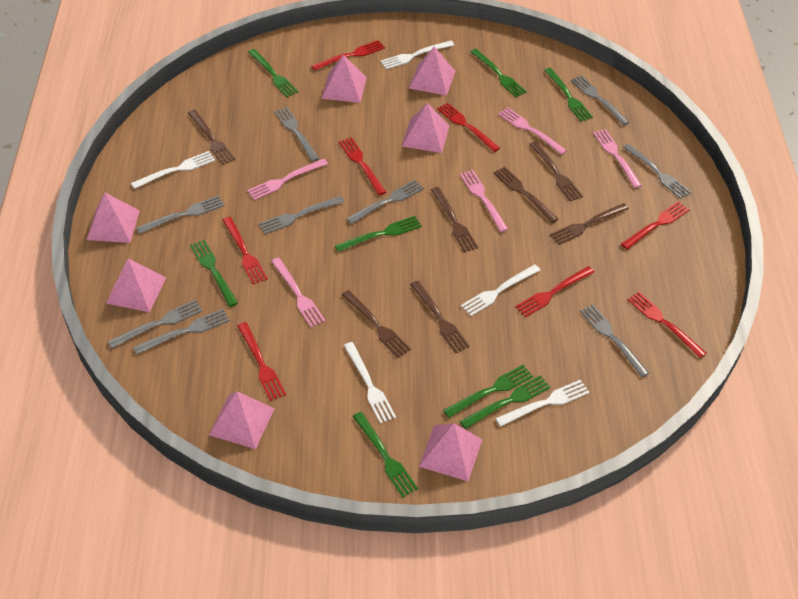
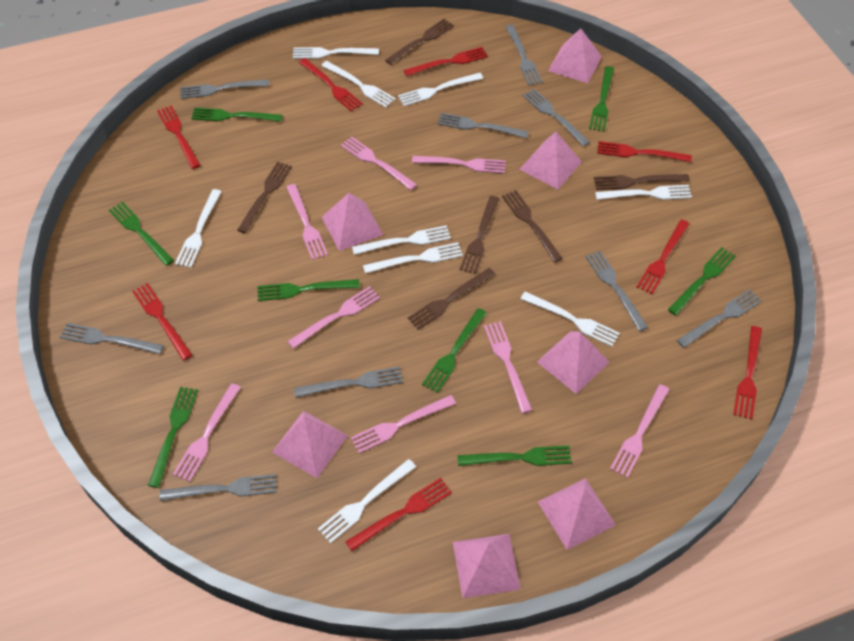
brown fork: [188,110,235,165] [342,290,411,358] [410,281,470,353] [431,187,478,253] [493,167,558,223] [529,141,583,201] [550,203,629,245] = 7 -> [237,161,292,233] [385,19,454,65] [407,268,496,330] [460,196,499,274] [502,190,563,263] [594,174,690,190] = 6
pink fork: [247,159,328,200] [271,258,325,327] [460,170,508,232] [498,107,567,155] [593,129,642,188] = 5 -> [173,383,241,482] [286,184,328,260] [287,286,380,349] [341,137,417,190] [351,395,456,453] [412,156,506,174] [484,321,532,413] [610,384,670,478] = 8
white fork: [131,151,216,189] [344,342,396,424] [380,41,454,69] [461,264,540,316] [495,380,590,427] = 5 -> [175,189,222,268] [293,47,379,59] [318,459,416,543] [321,61,396,107] [352,225,451,255] [363,242,463,274] [398,73,484,106] [520,292,620,347] [595,185,692,200] = 9

